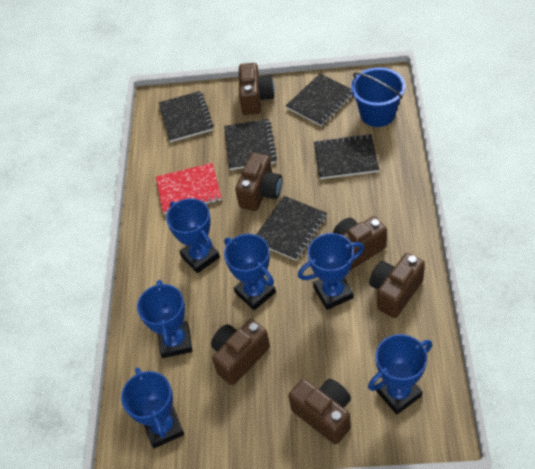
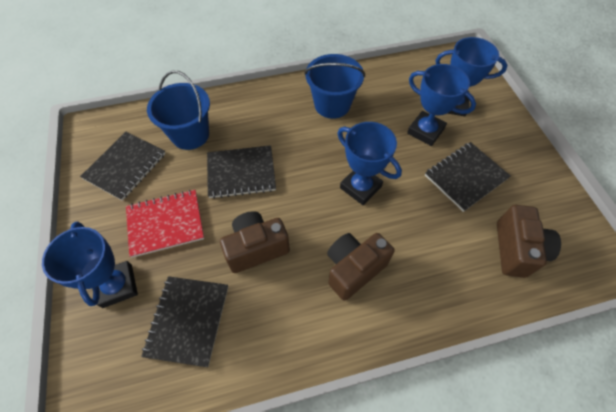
black notebook: [158,91,214,142] [224,119,277,170] [256,196,327,261] [286,74,353,126] [314,134,379,179] = 5 -> [80,132,166,201] [141,276,228,367] [207,145,276,199] [425,142,511,212] = 4
blue bucket: [351,67,406,127] = 1 -> [147,71,210,150] [304,54,365,119] = 2
blue trophy: [121,367,184,448] [137,280,192,358] [166,198,220,273] [224,234,276,310] [298,233,364,310] [368,334,432,414] = 6 -> [42,222,138,308] [338,122,402,205] [407,64,476,146] [435,37,507,116] = 4
brown camera: [211,319,270,385] [235,153,283,211] [239,63,275,115] [288,379,351,445] [333,216,387,271] [369,253,425,318] = 6 -> [220,211,290,273] [327,233,395,301] [497,205,561,278] = 3

